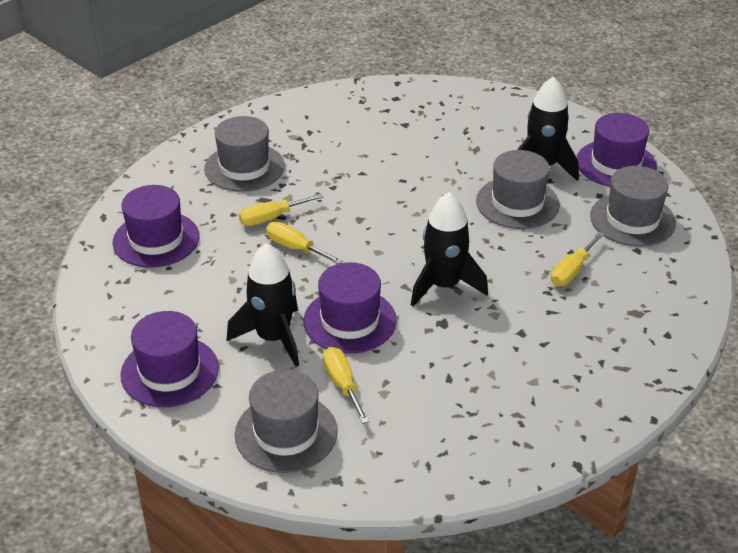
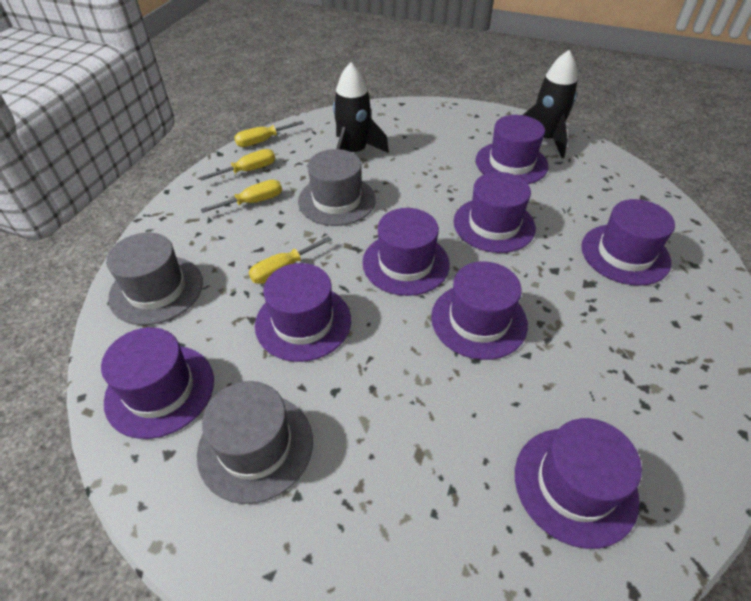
black rocket: [227,243,299,367] [411,192,488,307] [517,76,579,181] = 3 -> [333,62,389,153] [523,50,578,158] = 2
grey hat: [204,116,285,192] [235,370,338,473] [476,150,560,229] [590,166,676,247] = 4 -> [106,232,203,325] [197,381,313,504] [298,149,376,226] = 3
purple hat: [113,185,200,268] [120,311,219,407] [303,262,397,354] [576,113,657,187] = 4 -> [101,327,214,439] [255,263,351,362] [362,208,450,296] [431,261,528,360] [454,172,536,253] [476,115,549,184] [515,418,642,549] [581,199,675,286] = 8

